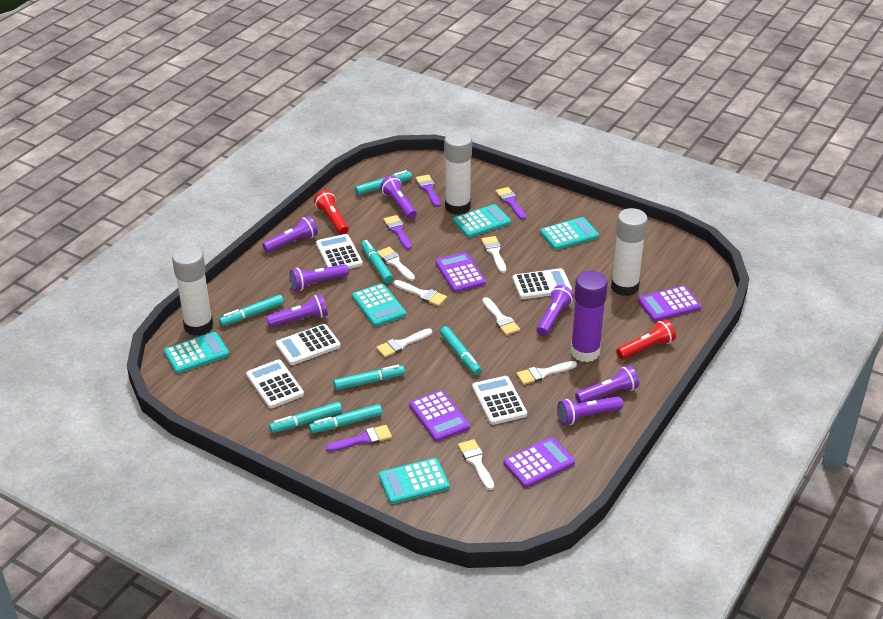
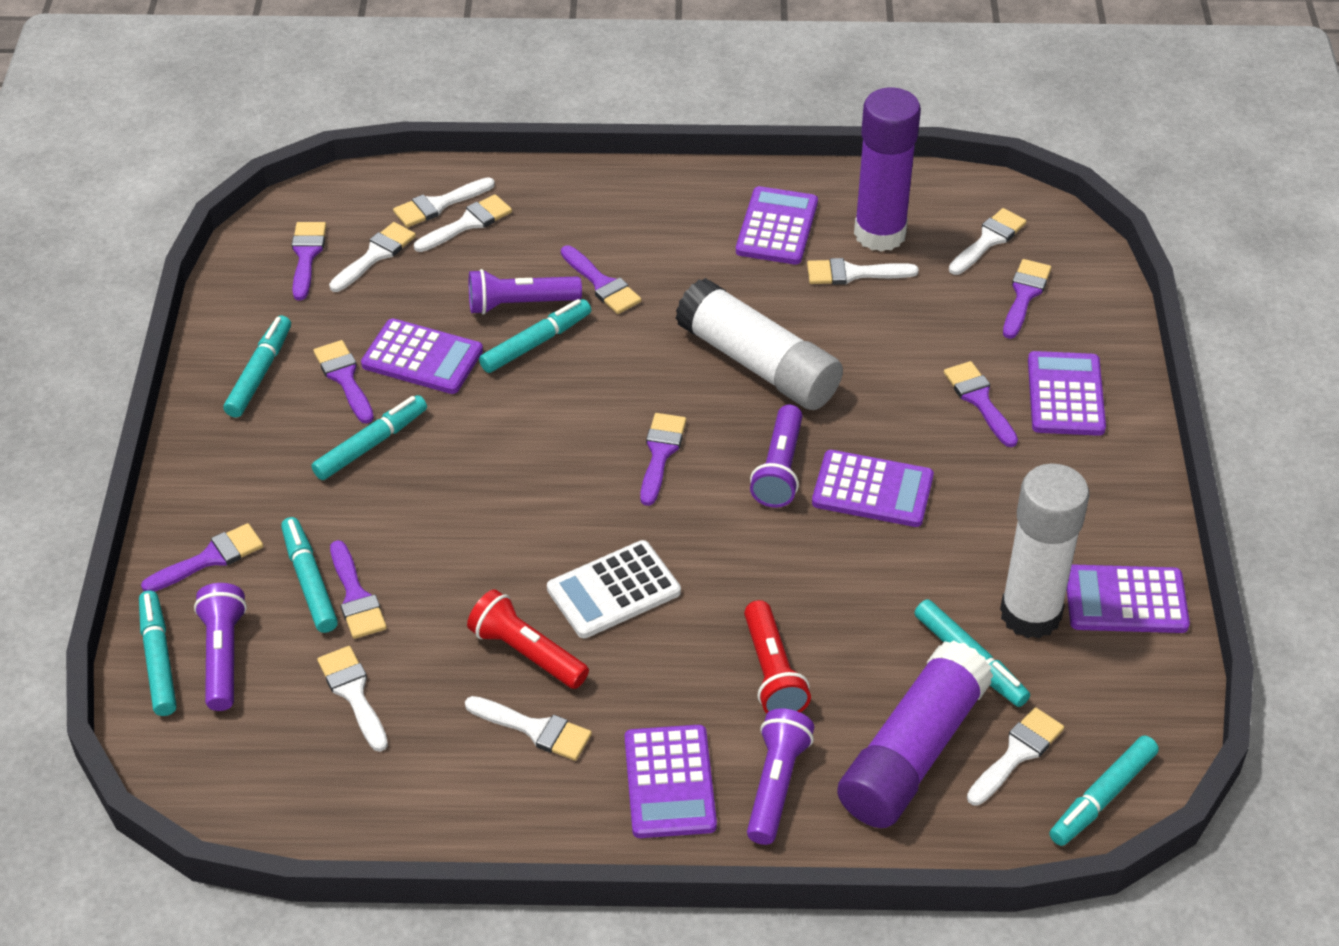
purple brush: [326,425,392,452] [383,215,412,250] [416,175,440,207] [496,187,526,220] = 4 -> [141,523,263,592] [292,222,326,300] [314,340,374,424] [330,540,387,639] [561,245,642,314] [640,413,686,506] [944,361,1018,447] [1003,259,1051,339] = 8
purple calculator: [409,390,470,441] [435,252,486,293] [504,437,575,488] [638,286,701,321] = 4 -> [361,319,483,394] [625,725,717,838] [736,186,818,265] [812,450,934,527] [1028,351,1106,436] [1067,564,1190,633] = 6
purple flashlight: [262,216,318,253] [266,294,328,328] [290,264,349,291] [380,176,417,219] [537,285,574,336] [557,396,623,425] [575,366,639,403] = 7 -> [194,583,247,711] [469,269,582,315] [747,708,814,845] [750,405,803,508] = 4
purple glue stick: [571,271,608,362] = 1 -> [837,640,994,828] [854,88,921,252] = 2
turquoise calculator: [164,332,229,374] [352,283,406,327] [379,458,450,504] [453,204,511,238] [540,217,599,250] = 5 -> none = 0
white brush: [376,328,432,358] [377,247,415,281] [394,280,447,306] [458,439,494,490] [481,236,506,273] [482,297,520,335] [516,361,577,385] = 7 -> [317,646,388,752] [329,222,416,292] [393,177,495,227] [414,194,512,252] [465,696,592,761] [807,258,919,285] [949,208,1027,275] [967,707,1064,806] = 8
white calculator: [246,360,304,409] [276,324,341,365] [316,234,363,269] [472,376,527,425] [512,268,572,299] = 5 -> [547,540,681,638] = 1
white glue stick: [172,246,213,336] [444,132,472,215] [611,208,648,296] = 3 -> [675,278,843,410] [1000,463,1089,638] = 2

